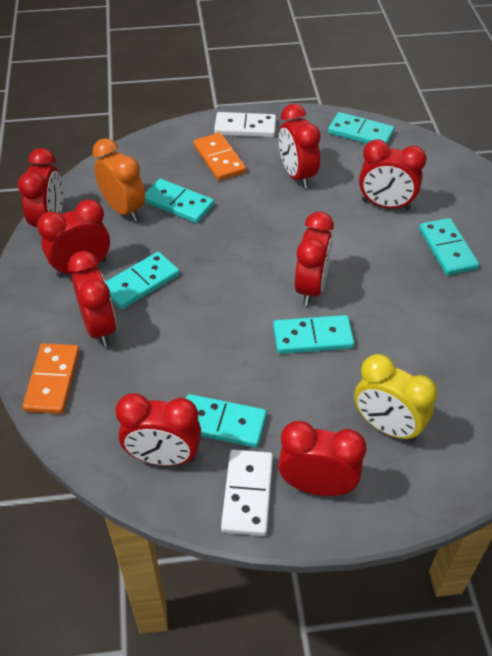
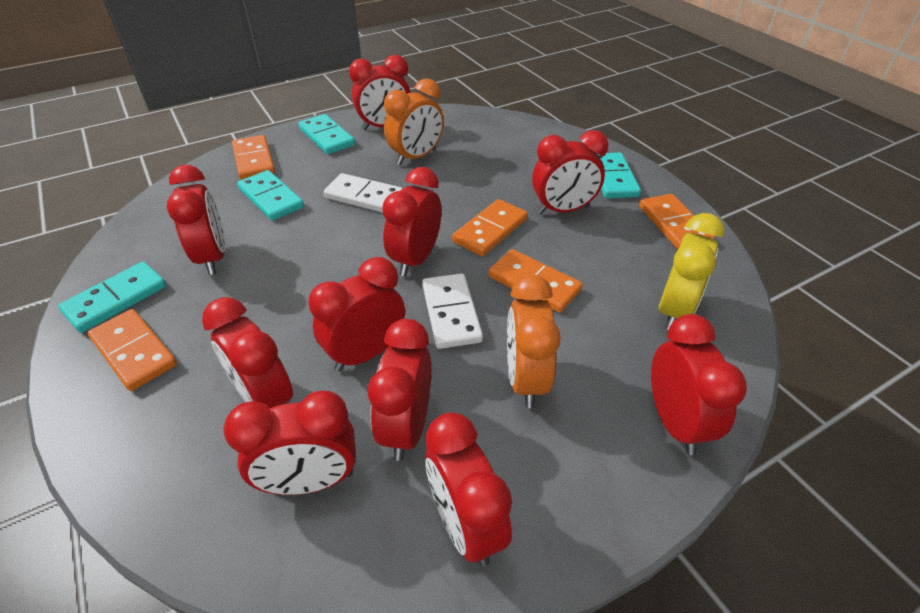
orange clock: [92,138,145,222] = 1 -> [384,78,444,165] [507,274,561,408] = 2
orange domino: [22,343,79,414] [194,133,246,181] = 2 -> [88,309,177,391] [232,135,275,180] [452,199,528,256] [488,249,583,313] [639,194,715,250] = 5
red clock: [18,148,63,237] [37,199,110,277] [68,251,116,347] [115,393,201,466] [278,421,366,496] [279,104,321,188] [295,212,334,306] [359,139,426,210] = 8 -> [167,165,225,275] [202,297,293,408] [223,391,356,495] [308,257,405,372] [349,55,411,130] [368,319,431,461] [382,167,441,276] [425,412,512,566] [532,130,609,214] [651,314,747,455] = 10
turquoise domino: [105,252,179,309] [145,179,214,223] [186,394,267,448] [273,315,354,354] [328,112,394,144] [419,218,479,275] = 6 -> [58,262,166,333] [237,170,304,221] [298,114,355,154] [596,153,641,198] = 4

